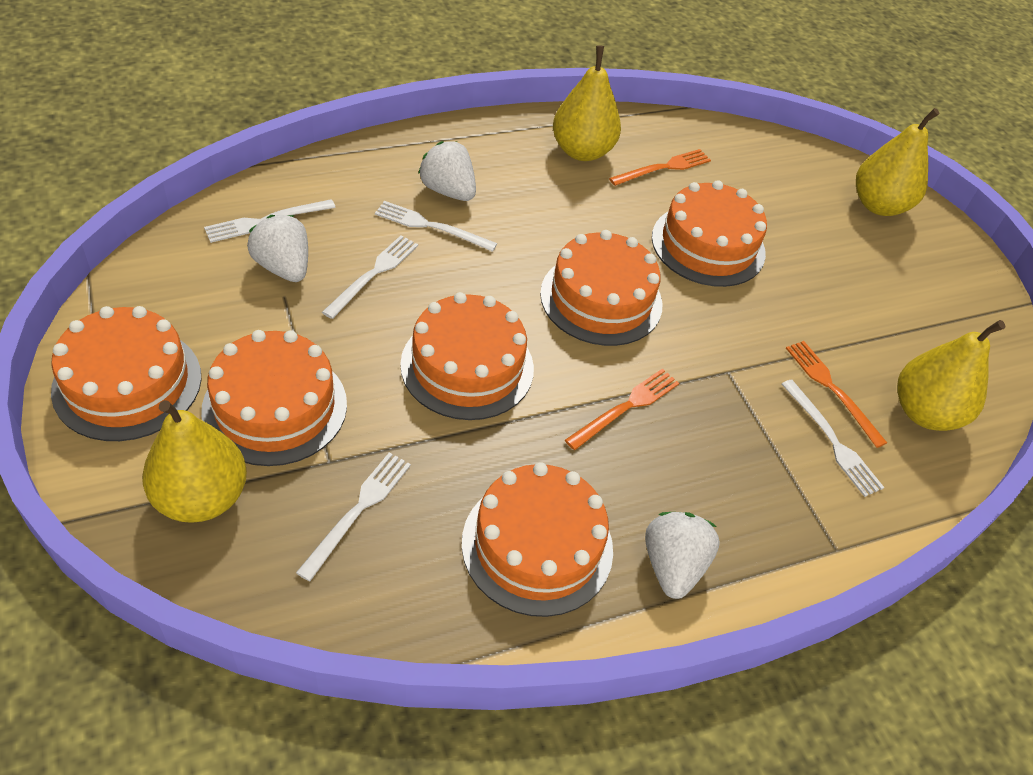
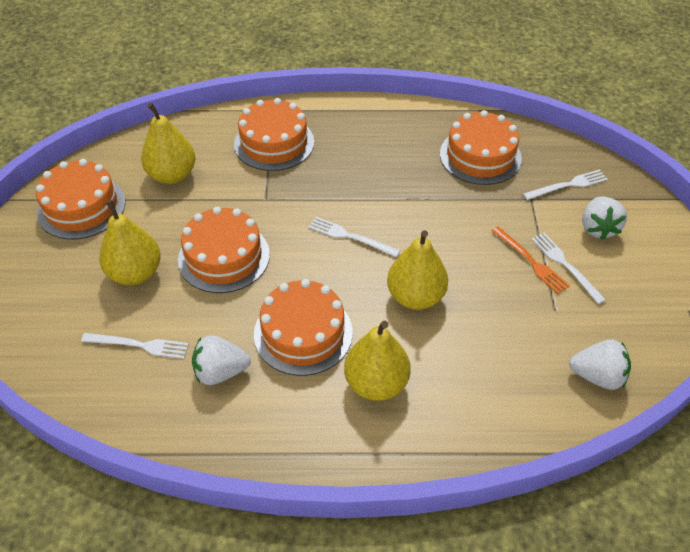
orange cake: [51,306,201,441] [201,330,347,466] [400,292,534,420] [462,462,613,617] [540,230,662,346] [652,180,767,287] = 6 -> [36,159,126,240] [178,206,270,293] [234,98,314,171] [254,279,353,376] [440,110,522,185] = 5
orange fork: [565,368,679,450] [609,149,711,186] [786,341,887,448] = 3 -> [491,226,570,294] = 1
white fork: [204,199,336,243] [296,452,411,581] [322,235,418,319] [375,201,497,252] [782,379,885,497] = 5 -> [81,333,189,359] [309,217,400,257] [523,169,608,200] [531,233,606,304] = 4

